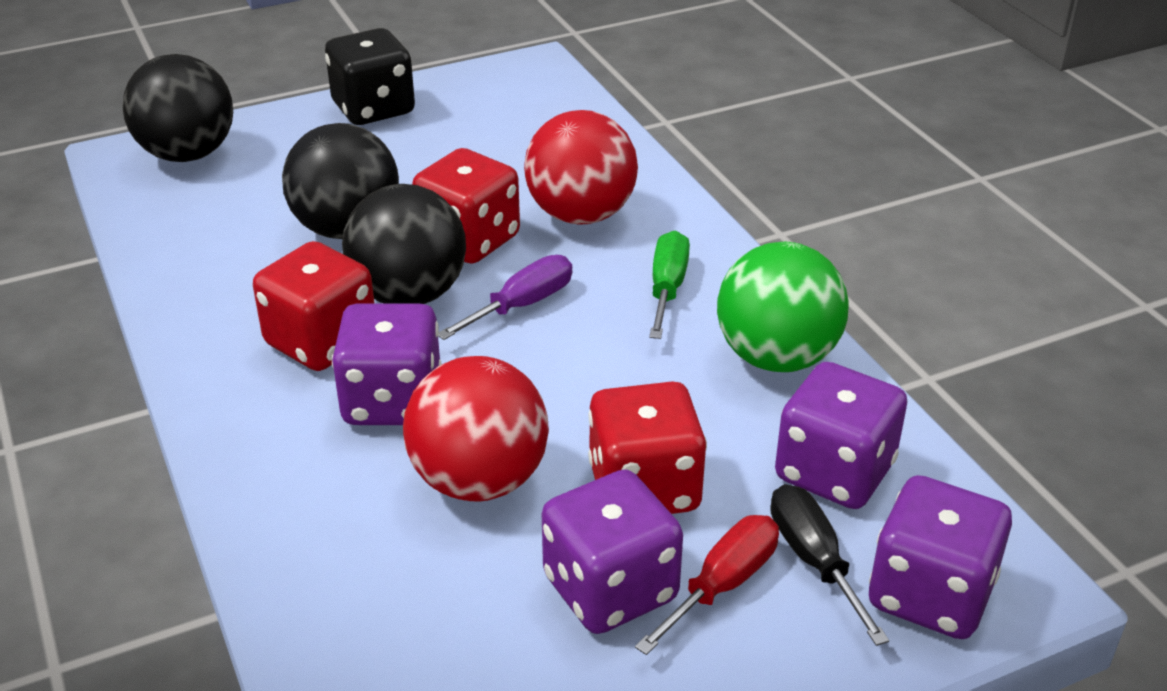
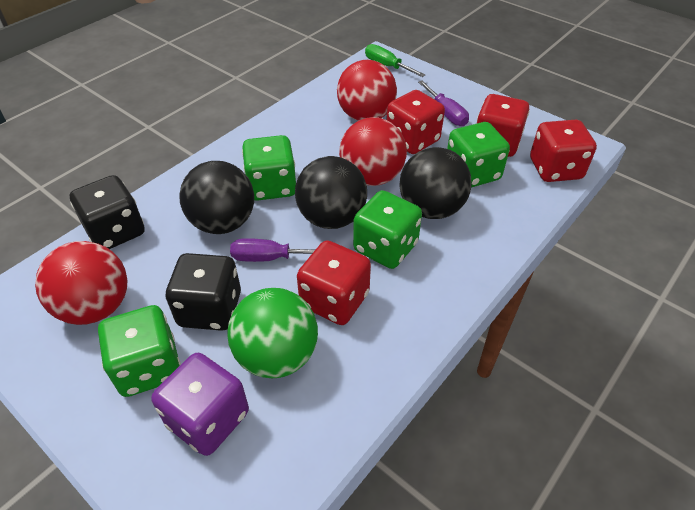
black dice: [325,28,415,125] = 1 -> [69,175,145,249] [166,253,241,331] = 2
black screwdriver: [771,484,889,646] = 1 -> none = 0
green dice: none = 0 -> [98,305,181,397] [242,135,296,201] [353,190,422,269] [447,122,510,188] = 4
purple dice: [332,303,442,425] [542,470,683,634] [775,362,907,509] [869,475,1012,639] = 4 -> [151,353,249,456] = 1
purple screwdriver: [438,255,572,340] = 1 -> [230,238,315,262] [418,80,469,126] = 2
red ball: [403,356,549,502] [524,110,638,225] = 2 -> [35,241,128,325] [337,60,397,121] [339,117,407,186] = 3
red dice: [253,241,375,371] [412,148,520,264] [588,382,707,514] = 3 -> [297,240,371,325] [386,90,445,154] [477,94,529,157] [530,120,597,182] = 4
red screwdriver: [635,515,779,655] = 1 -> none = 0

